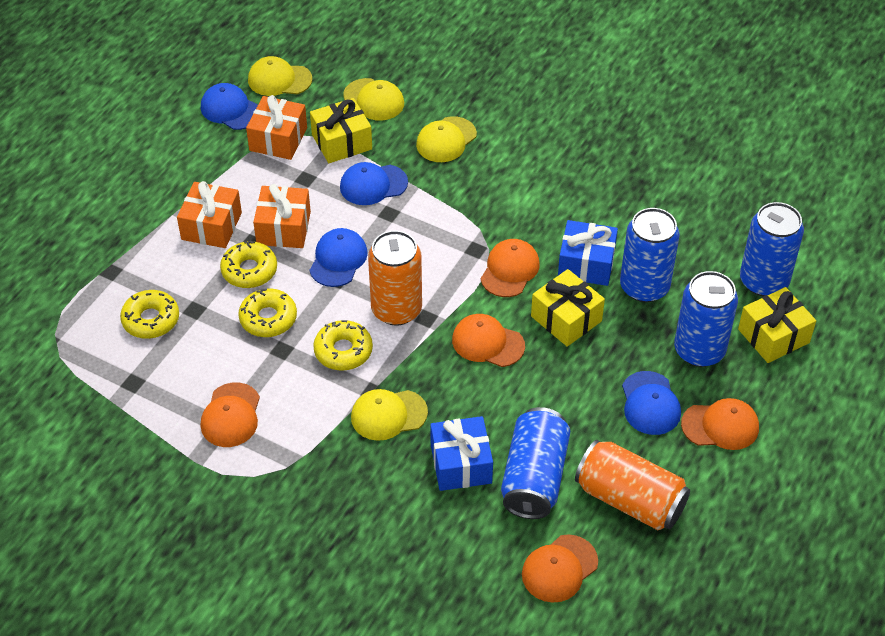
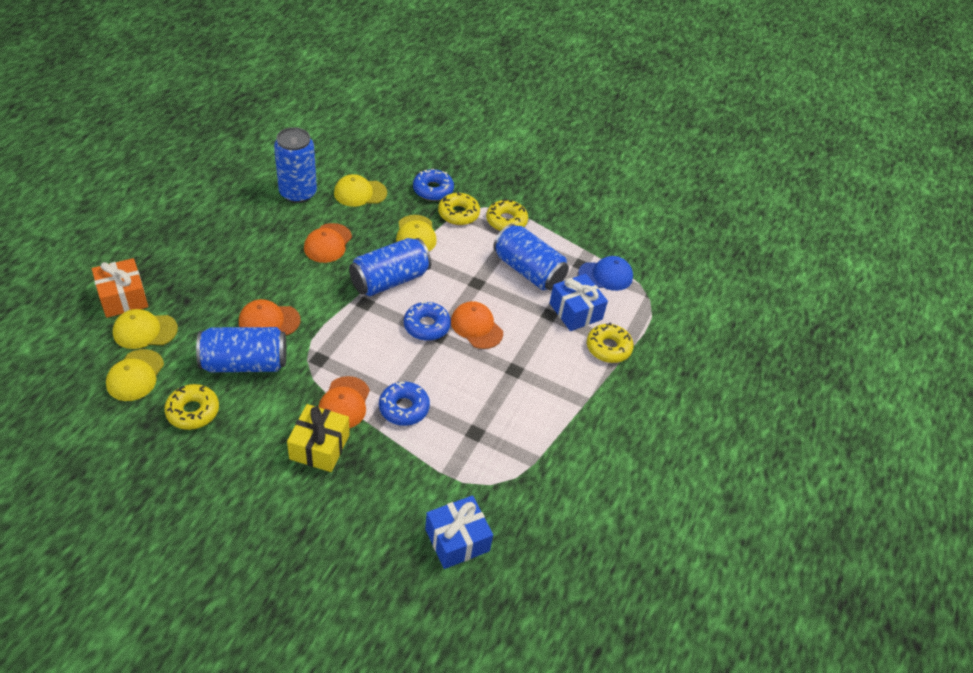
blue cap: [201,83,258,130] [310,228,368,287] [340,162,408,205] [622,371,681,435] = 4 -> [578,256,633,291] = 1
blue donut: none = 0 -> [379,381,430,426] [404,300,451,341] [413,169,454,201] = 3
orange can: [368,231,422,326] [575,440,690,530] = 2 -> none = 0
orange cap: [201,382,260,447] [452,314,525,367] [481,239,540,297] [522,534,598,603] [681,398,759,450] = 5 -> [239,299,301,335] [304,223,352,263] [318,376,370,428] [451,301,503,349] = 4
orange gift: [177,181,242,248] [246,95,307,160] [253,184,311,248] = 3 -> [92,258,148,318] = 1
yellow gift: [310,98,372,163] [531,269,605,347] [738,287,816,363] = 3 -> [287,404,350,472] = 1

